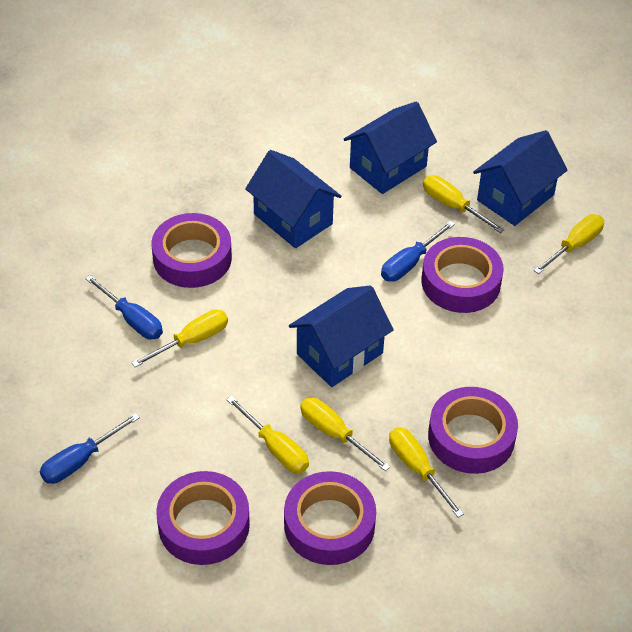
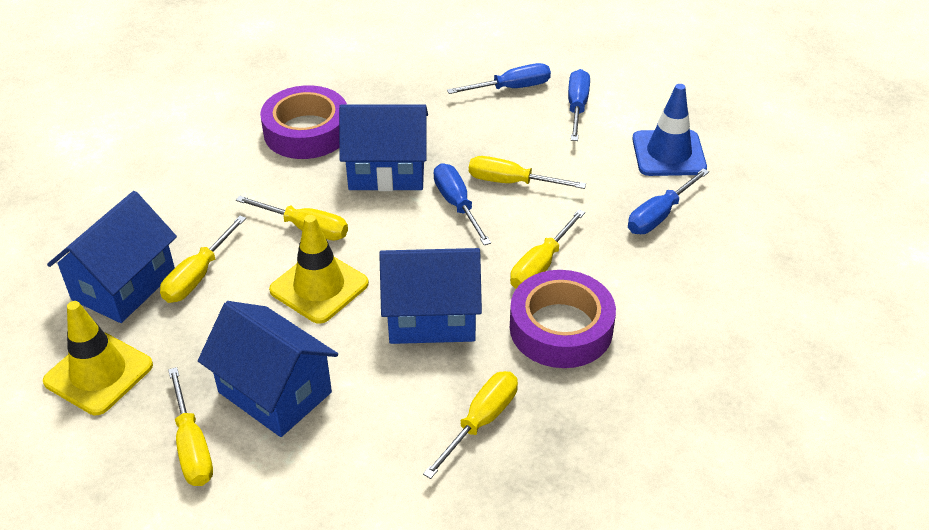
blue screwdriver: [40,413,140,484] [85,275,163,340] [381,221,455,282] = 3 -> [434,163,491,245] [447,63,551,94] [568,69,590,141] [628,168,709,234] = 4
blue traffic cone: none = 0 -> [632,84,707,176] = 1
purple tape: [152,213,232,288] [156,471,250,565] [284,471,376,565] [421,237,504,313] [428,387,518,474] = 5 -> [260,85,347,159] [510,270,616,368] = 2
yellow traffic cone: none = 0 -> [43,301,153,415] [269,215,369,324] = 2

